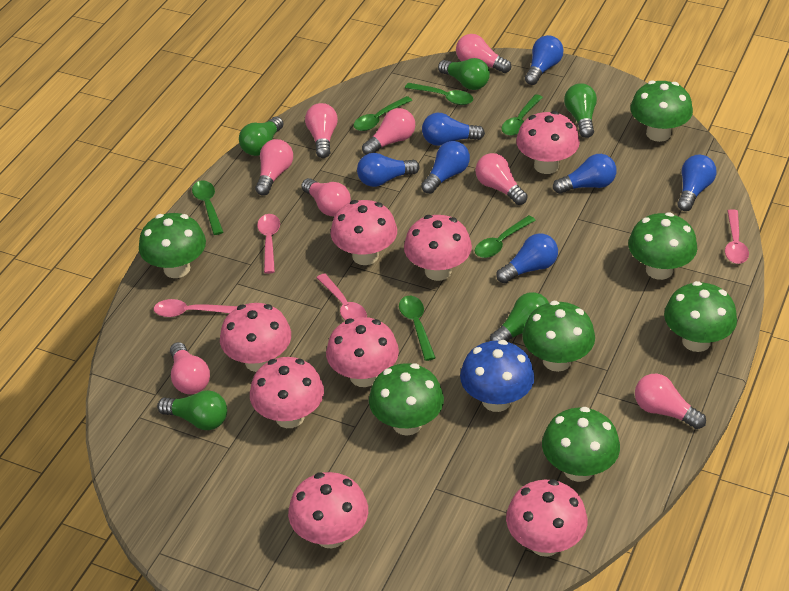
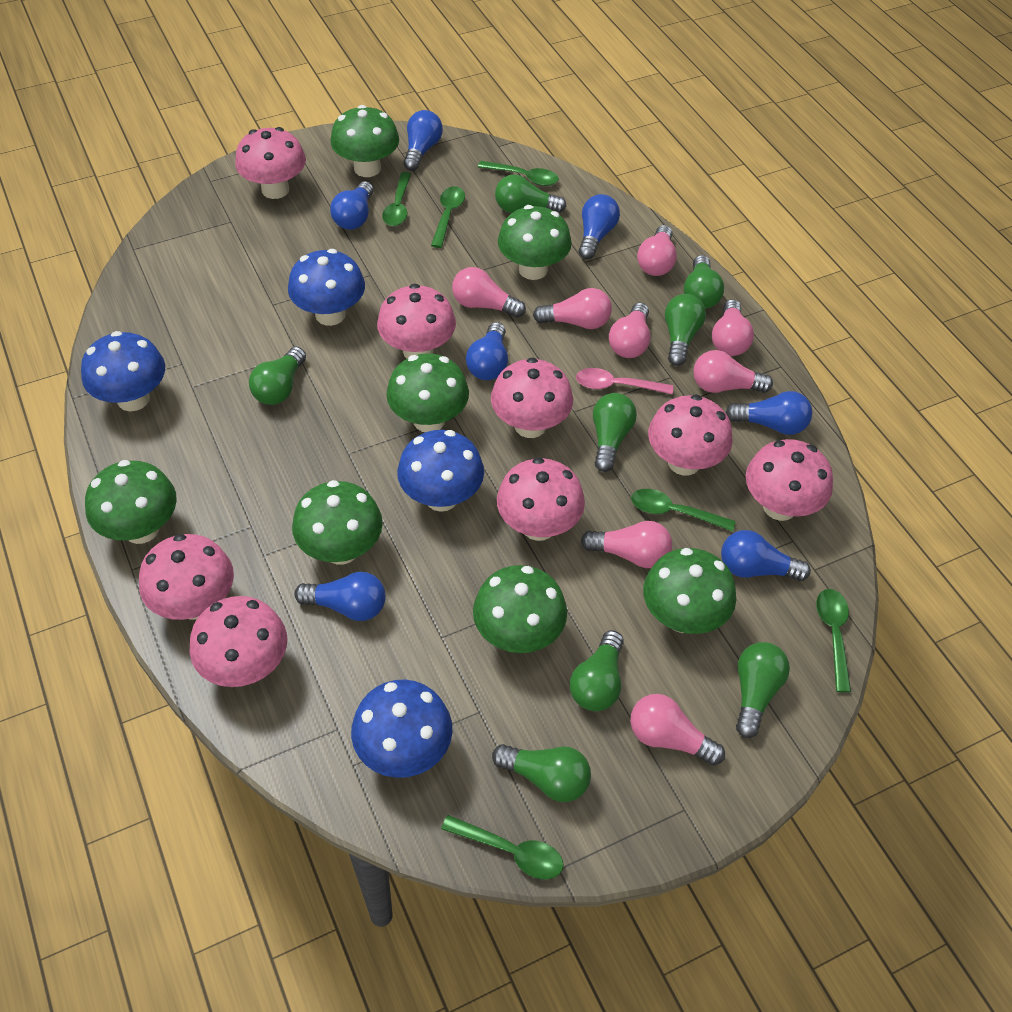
blue mushroom: [460,340,535,412] = 1 -> [81,331,165,411] [288,249,365,326] [351,680,452,778] [397,430,484,512] = 4
green light bulb: [157,390,227,430] [239,117,283,156] [438,58,490,90] [490,292,549,342] [564,83,597,138] = 5 -> [249,347,306,405] [492,744,591,802] [495,174,566,213] [570,630,624,711] [593,393,637,472] [665,294,706,366] [684,255,724,309] [736,642,790,738] = 8
pink spoon: [154,299,238,317] [257,214,280,274] [317,273,367,321] [725,209,749,264] = 4 -> [576,368,673,394] = 1

